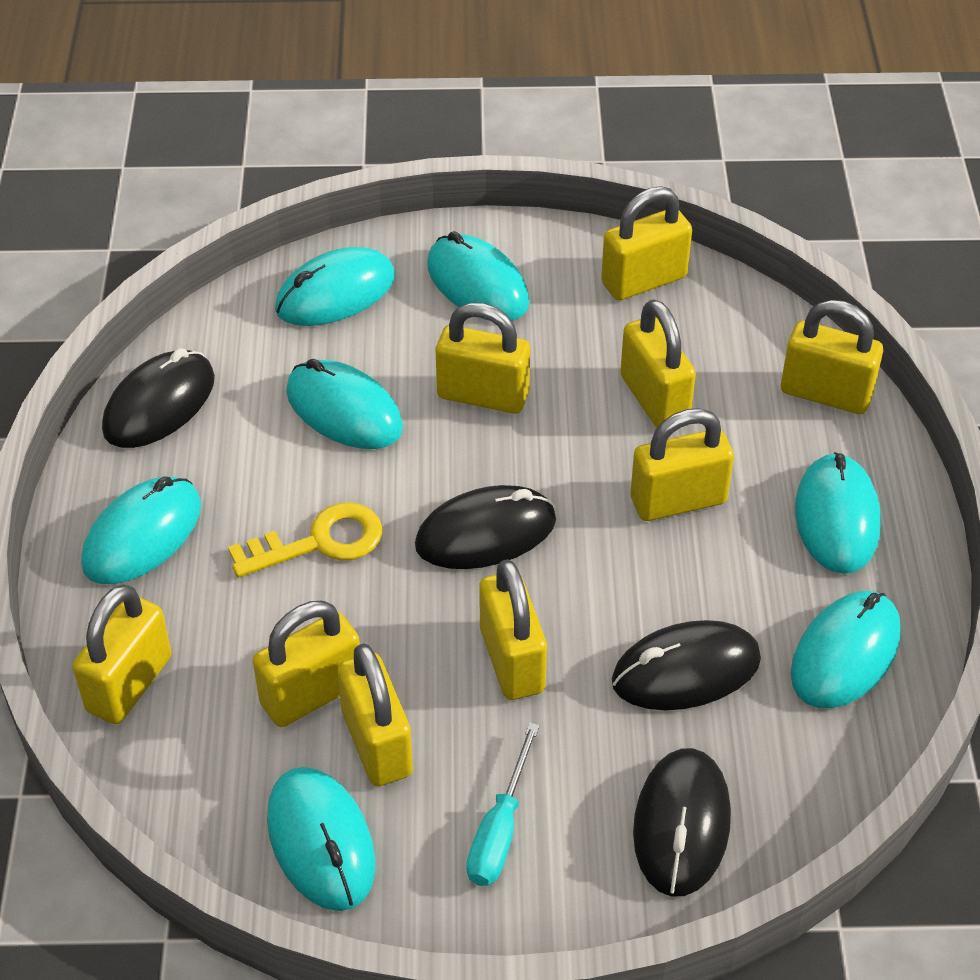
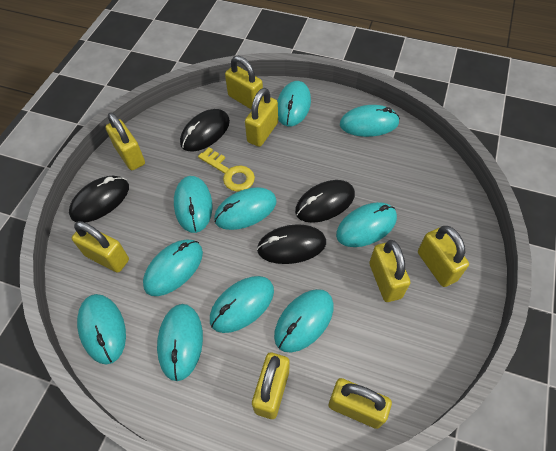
turquoise mouse: [81,476,201,584] [267,767,376,911] [275,247,395,326] [286,359,403,449] [427,231,529,321] [791,591,901,708] [795,452,881,574] = 7 -> [77,294,126,364] [143,240,203,296] [157,304,203,381] [174,176,213,233] [210,276,274,333] [214,187,277,230] [274,289,334,353] [277,81,311,126] [336,202,397,247] [340,105,400,137] = 10
turquoise screwdriver: [466,722,540,886] = 1 -> none = 0
yellow padlock: [72,584,172,724] [253,601,360,727] [337,644,413,786] [436,303,530,414] [479,559,547,700] [601,186,692,300] [620,299,696,428] [630,408,734,521] [781,300,883,414] = 9 -> [72,221,129,273] [105,112,145,170] [225,56,263,109] [245,88,278,147] [252,353,289,419] [329,378,392,429] [369,240,410,302] [418,226,469,287] = 8

